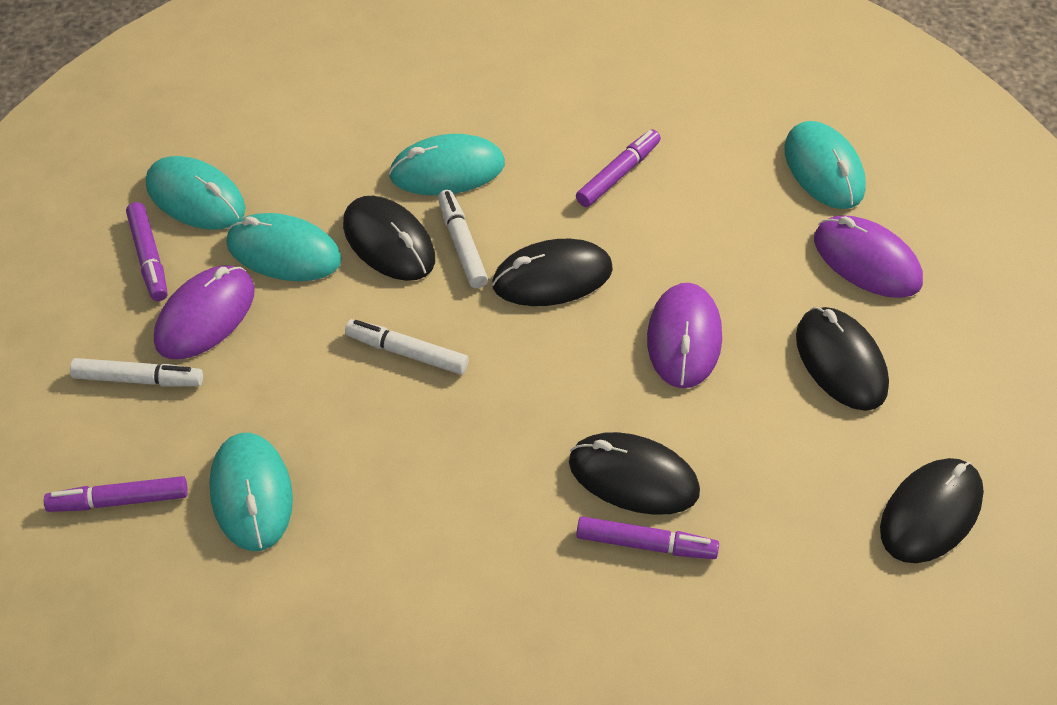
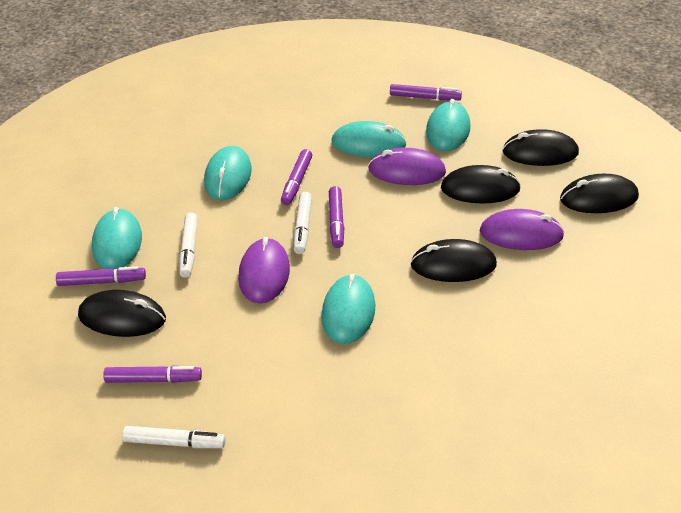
purple marker: [44,476,188,512] [126,202,168,301] [576,129,661,207] [576,516,719,559] = 4 -> [56,266,146,286] [103,366,202,383] [281,149,312,205] [329,186,344,248] [390,84,462,100] = 5

